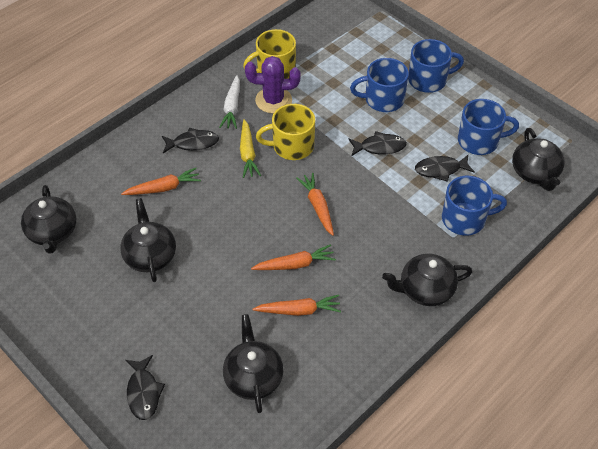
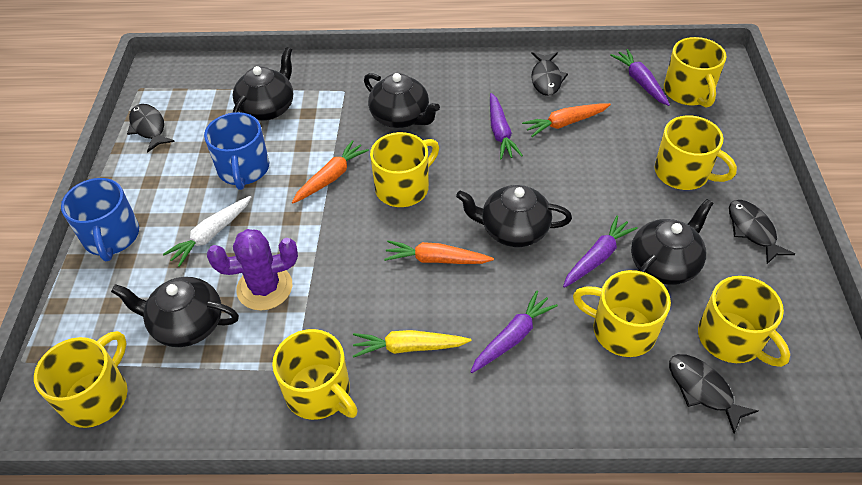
blue mug: [350,58,409,112] [408,39,464,93] [442,176,507,236] [458,99,519,155] = 4 -> [61,178,139,261] [204,112,269,190] = 2
orange carrot: [121,168,201,195] [251,244,336,270] [253,295,341,316] [296,173,334,236] = 4 -> [292,140,369,203] [384,240,494,264] [522,103,611,137] = 3
purple carrot: none = 0 -> [470,291,558,373] [490,93,523,160] [563,216,638,288] [610,49,670,106] = 4
yellow mug: [243,29,296,79] [256,104,315,160] = 2 -> [34,331,128,428] [272,329,358,420] [370,132,439,207] [573,270,671,357] [655,115,737,190] [664,37,726,108] [698,276,790,367] = 7

